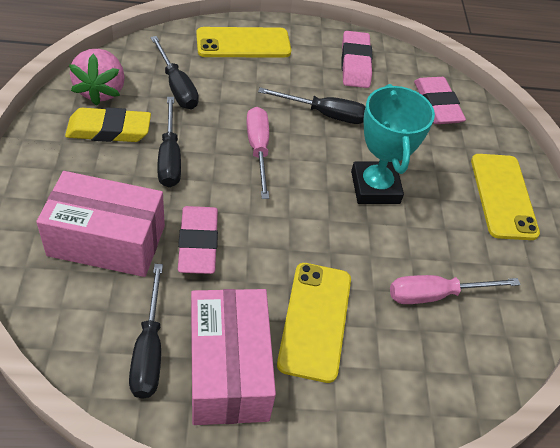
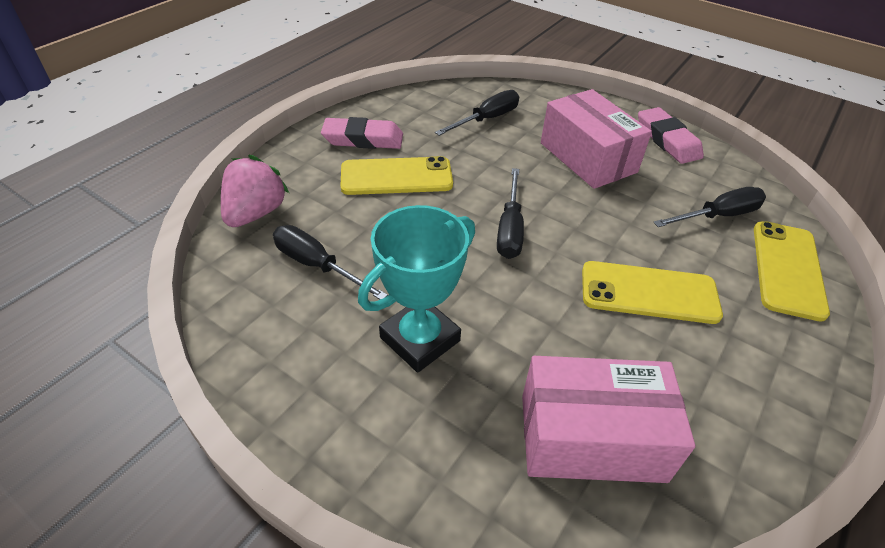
pink eraser: [178,206,218,274] [341,31,373,88] [414,77,466,124] = 3 -> [321,117,403,149] [638,107,704,164] = 2
pink screwdriver: [246,107,269,199] [390,275,521,304] = 2 -> none = 0
yellow eraser: [65,107,151,142] = 1 -> none = 0

